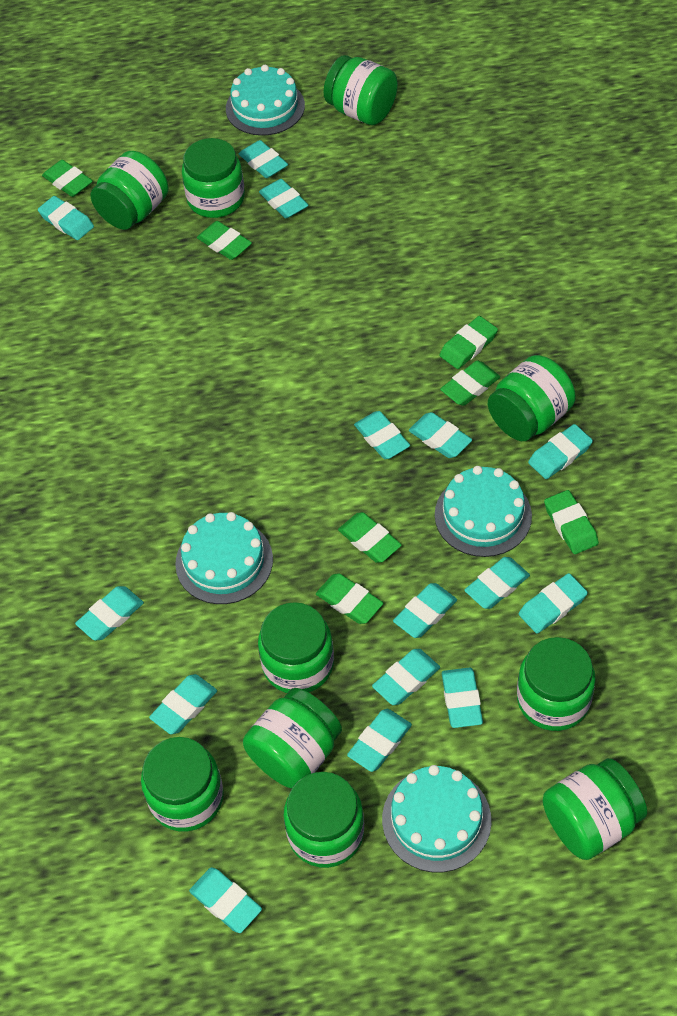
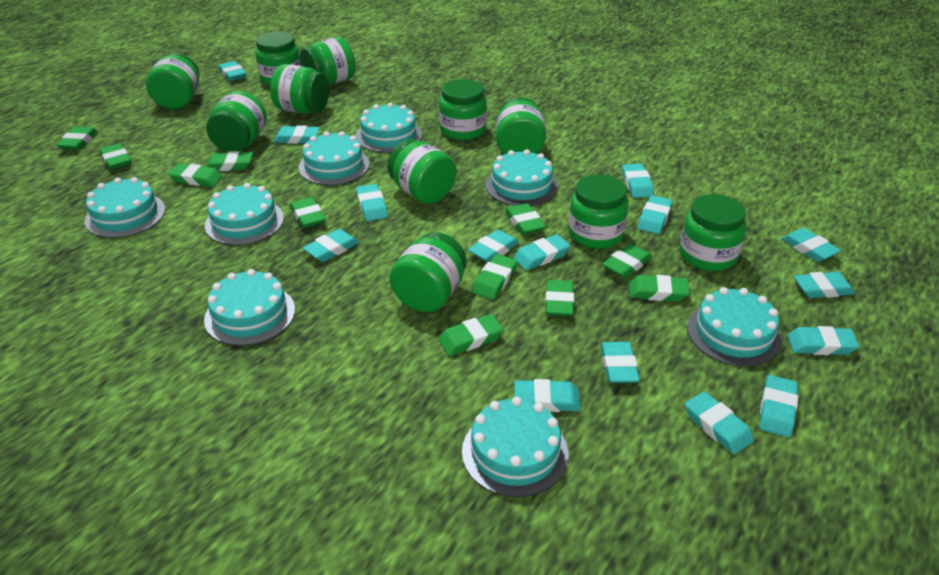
green eraser: [42,160,93,197] [197,221,252,260] [316,573,383,624] [338,512,402,563] [439,316,498,369] [440,361,500,406] [544,490,599,554] = 7 -> [57,126,97,150] [100,143,131,170] [168,164,222,187] [206,151,253,171] [290,197,326,228] [438,314,504,356] [472,254,518,300] [505,203,546,235] [545,280,574,316] [602,244,652,278] [629,275,690,301] = 11
green jar: [90,151,169,230] [141,737,224,832] [182,138,245,218] [243,688,342,789] [258,602,334,693] [284,772,364,868] [324,55,398,125] [488,355,576,441] [517,637,596,731] [543,758,647,860] = 10 -> [146,53,199,109] [206,91,267,152] [255,32,301,85] [270,64,329,114] [300,37,355,85] [388,139,456,204] [389,232,467,312] [439,79,487,140] [496,97,546,154] [568,175,629,249] [680,194,746,271] = 11
turquoise cake: [175,512,273,604] [226,65,305,136] [382,765,491,872] [435,466,532,557] = 4 -> [85,177,165,238] [204,269,295,346] [205,183,284,245] [299,131,369,185] [356,102,422,153] [462,397,569,497] [485,149,558,206] [687,287,782,366] = 8

